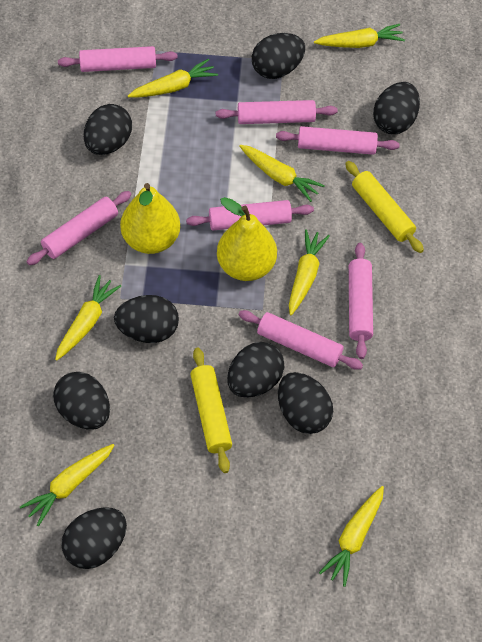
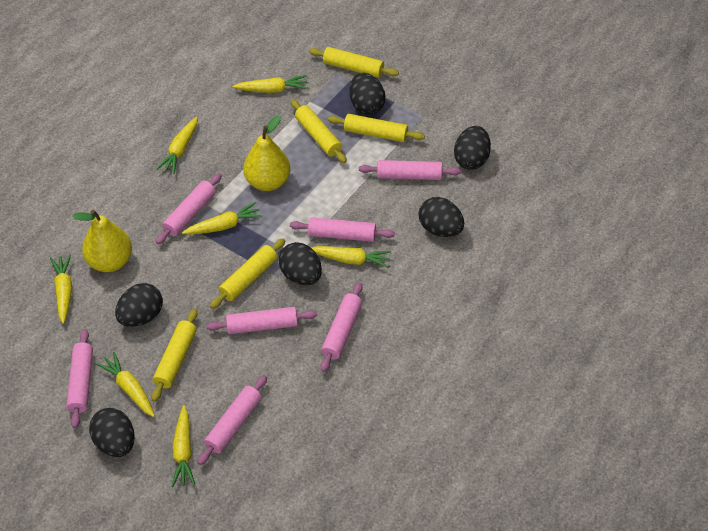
black egg: [53,372,110,430] [61,507,127,569] [84,104,132,155] [114,295,179,343] [227,342,285,398] [252,33,305,79] [278,372,333,434] [373,82,420,134] = 8 -> [89,408,135,457] [115,283,163,327] [279,242,322,285] [349,73,385,115] [419,197,464,237] [454,126,491,170] = 6
yellow rolling pin: [190,347,232,473] [345,161,424,253] = 2 -> [151,308,198,402] [210,238,286,309] [291,99,347,163] [309,47,399,78] [328,114,425,142] = 5

